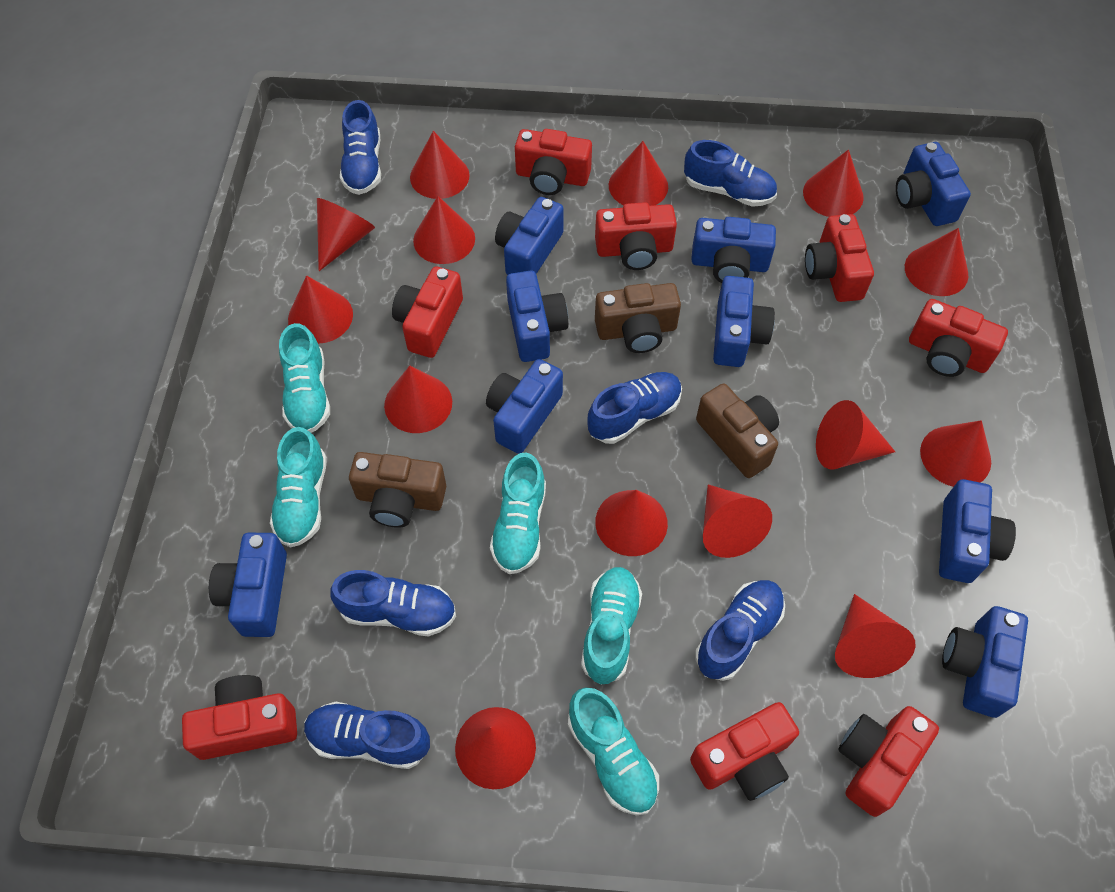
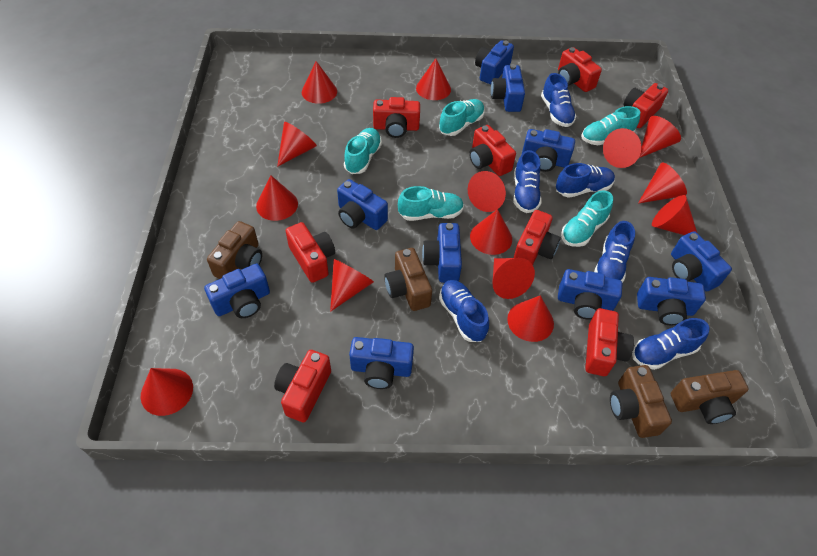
blue camera: [209,533,287,637] [486,359,563,454] [495,197,564,275] [506,271,568,362] [691,217,776,283] [713,276,775,367] [896,142,971,226] [939,479,1016,583] [942,606,1028,718] = 9 -> [204,264,270,318] [337,179,388,230] [349,337,414,389] [422,223,462,283] [475,40,514,85] [491,64,525,112] [522,129,575,172] [558,269,622,320] [637,277,706,326] [671,231,732,291] = 10
brown camera: [349,452,446,528] [595,283,681,353] [696,384,779,478] = 3 -> [207,221,262,279] [384,248,432,311] [610,365,672,438] [671,370,749,424] = 4

